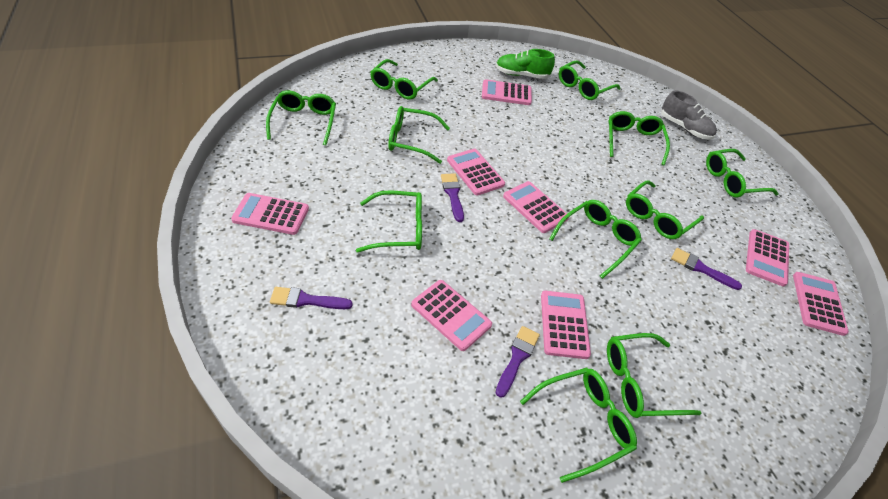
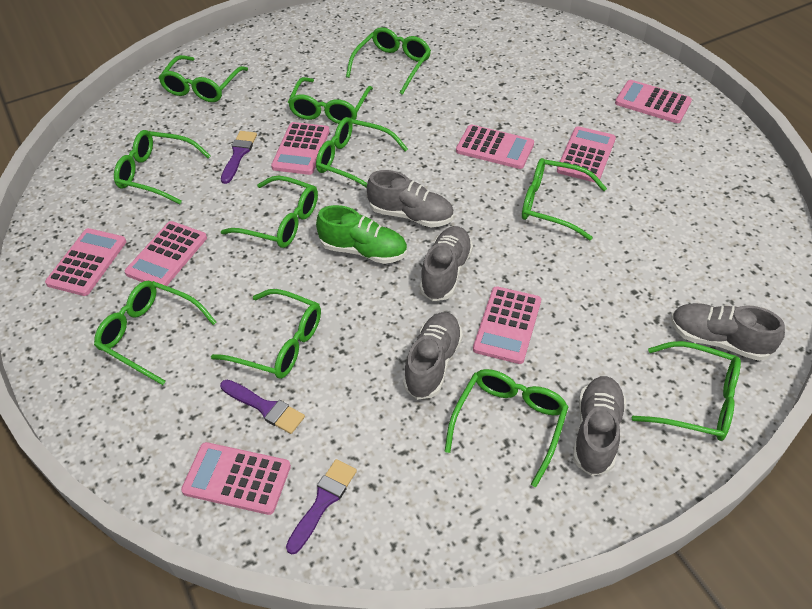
grey shoe: [661,90,717,140] = 1 -> [367,170,454,227] [403,312,463,400] [420,226,473,301] [573,376,626,476] [671,303,785,361] = 5
purple brush: [270,287,353,309] [441,173,464,222] [496,326,540,398] [671,248,742,290] = 4 -> [220,380,305,434] [221,131,257,184] [286,459,357,555] = 3

